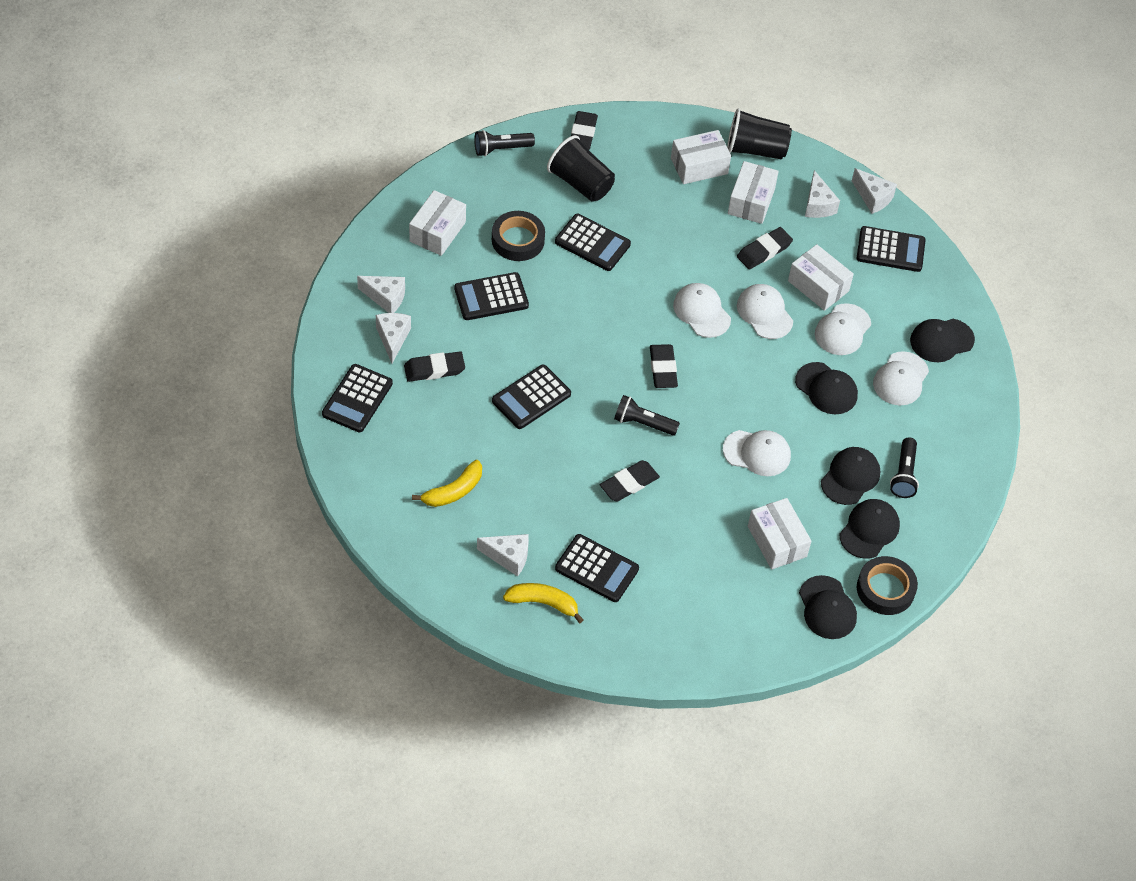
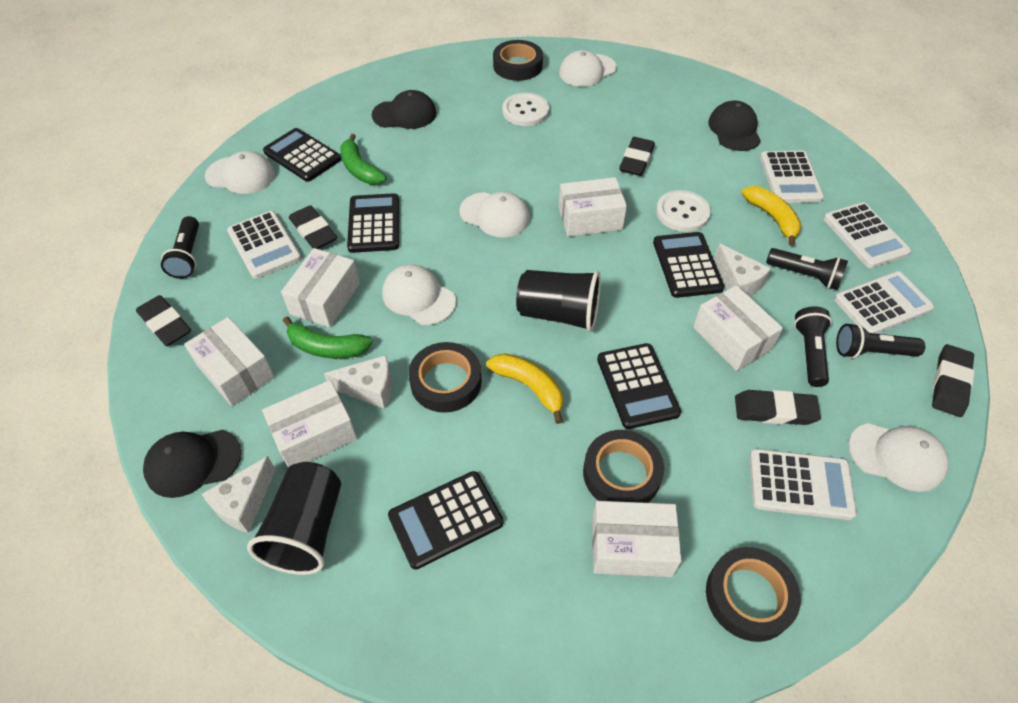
black calculator: [322,364,393,432] [454,272,529,320] [492,365,571,429] [555,214,631,271] [555,534,639,602] [857,226,926,272] = 6 -> [263,128,341,182] [347,193,399,253] [388,471,503,570] [597,343,681,429] [653,232,724,298] = 5
black cap: [795,362,858,414] [799,575,857,639] [821,447,880,505] [839,499,900,559] [910,319,975,362] = 5 -> [143,430,242,498] [372,90,437,129] [708,101,761,151] = 3
black flashlight: [474,130,535,156] [614,395,680,436] [890,437,919,498] = 3 -> [161,216,199,279] [766,248,848,290] [794,306,832,387] [836,323,925,358] = 4
black tape: [492,211,545,261] [857,556,918,615] = 2 -> [408,342,482,413] [493,40,543,81] [583,430,664,503] [706,547,801,642] = 4
green banana: none = 0 -> [283,316,373,359] [340,134,387,184] = 2
white box: [409,190,466,256] [671,130,731,184] [728,161,779,224] [748,498,811,569] [788,244,854,311] = 5 -> [184,317,275,406] [262,380,357,467] [281,248,360,328] [558,177,627,237] [592,501,681,577] [693,285,783,371] = 6
white button: none = 0 -> [502,93,549,126] [656,190,711,232] = 2
white calculator: none = 0 -> [227,211,302,279] [749,449,857,520] [760,151,824,203] [823,202,911,268] [834,271,934,334] = 5
white cheese: [357,276,405,313] [376,313,411,363] [477,534,529,577] [805,170,840,218] [852,168,897,214] = 5 -> [202,456,276,533] [324,355,392,409] [714,243,771,297] = 3

